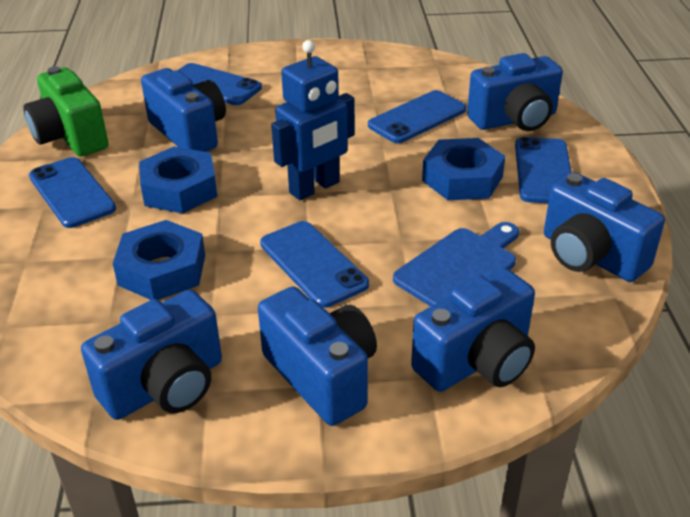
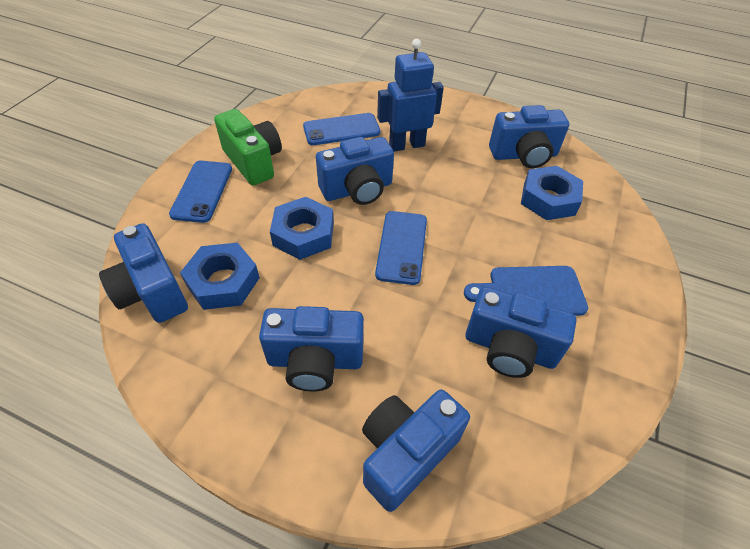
blue phone: [29,157,116,228] [178,63,262,105] [260,221,369,308] [368,90,466,143] [515,137,572,203] = 5 -> [169,161,232,223] [303,113,380,145] [375,211,427,285] = 3

